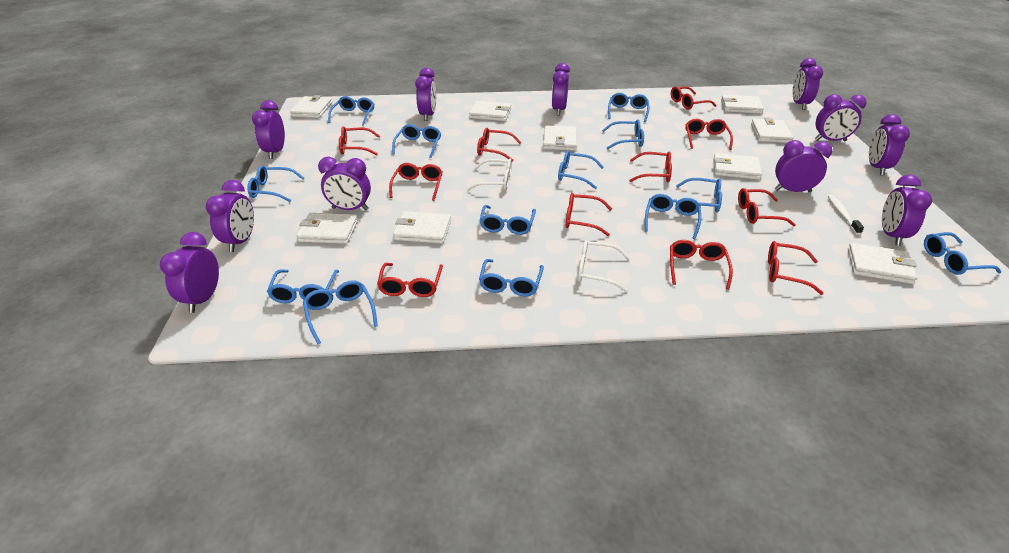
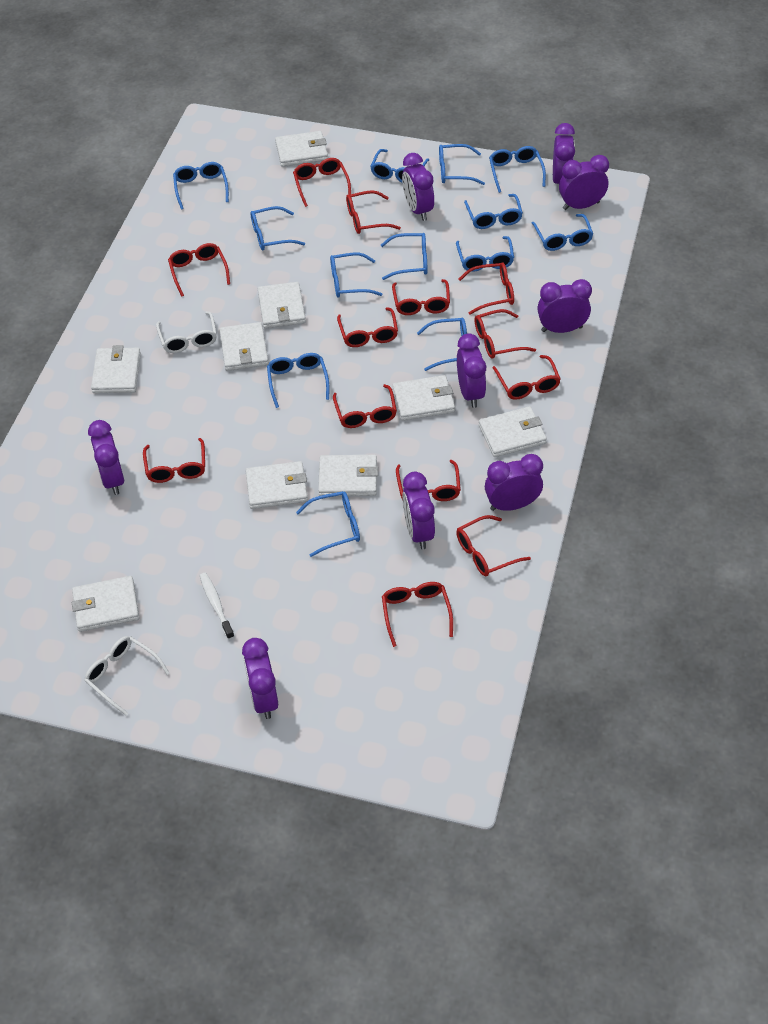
purple clock: [160,232,219,313] [206,180,254,252] [252,100,285,159] [318,157,371,210] [415,68,436,121] [552,63,570,115] [775,140,832,193] [793,58,823,110] [815,94,867,141] [869,114,910,175] [882,175,932,246] = 11 -> [88,420,124,495] [242,638,278,719] [402,153,434,221] [402,472,435,549] [457,333,486,408] [485,454,543,511] [537,279,592,333] [553,123,575,192] [559,155,609,210] = 9
red glasses: [339,126,380,156] [377,263,443,297] [389,163,443,201] [477,128,521,162] [566,193,612,236] [629,152,672,182] [670,240,733,290] [671,86,717,110] [685,119,733,150] [738,188,796,227] [768,241,824,295] = 11 -> [143,438,205,483] [168,243,230,297] [293,158,351,207] [333,384,397,428] [337,307,398,347] [346,190,401,234] [382,582,453,647] [392,279,450,315] [396,460,461,501] [456,515,531,577] [458,263,514,315] [474,309,536,359] [493,355,561,400] = 13

